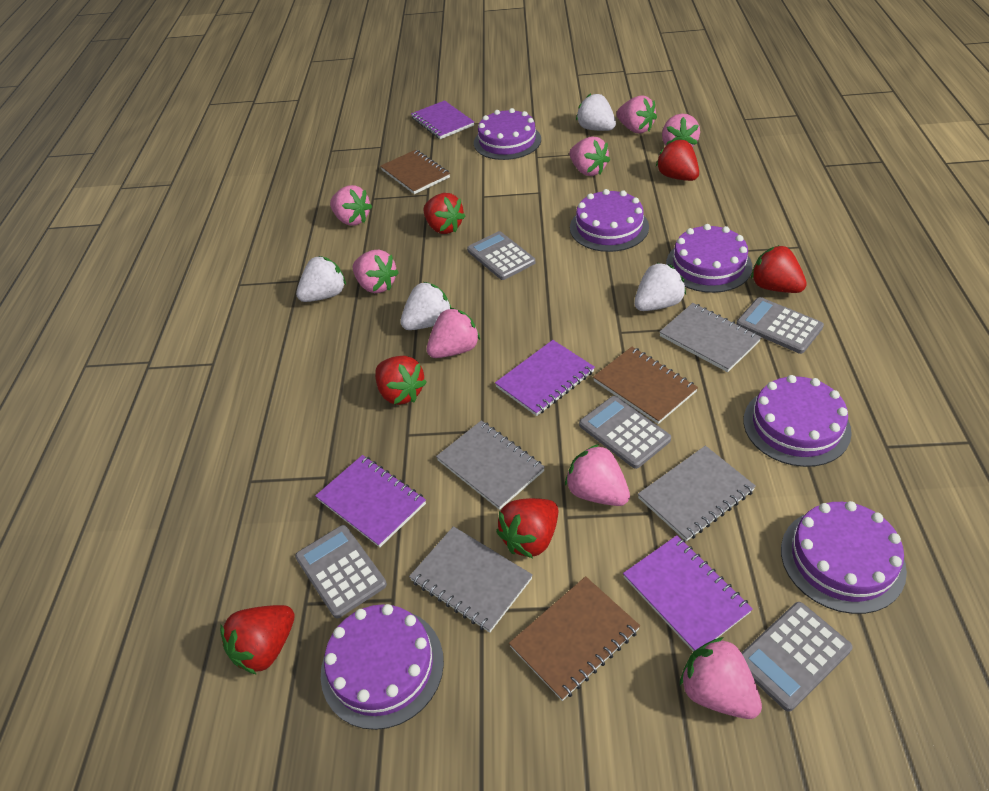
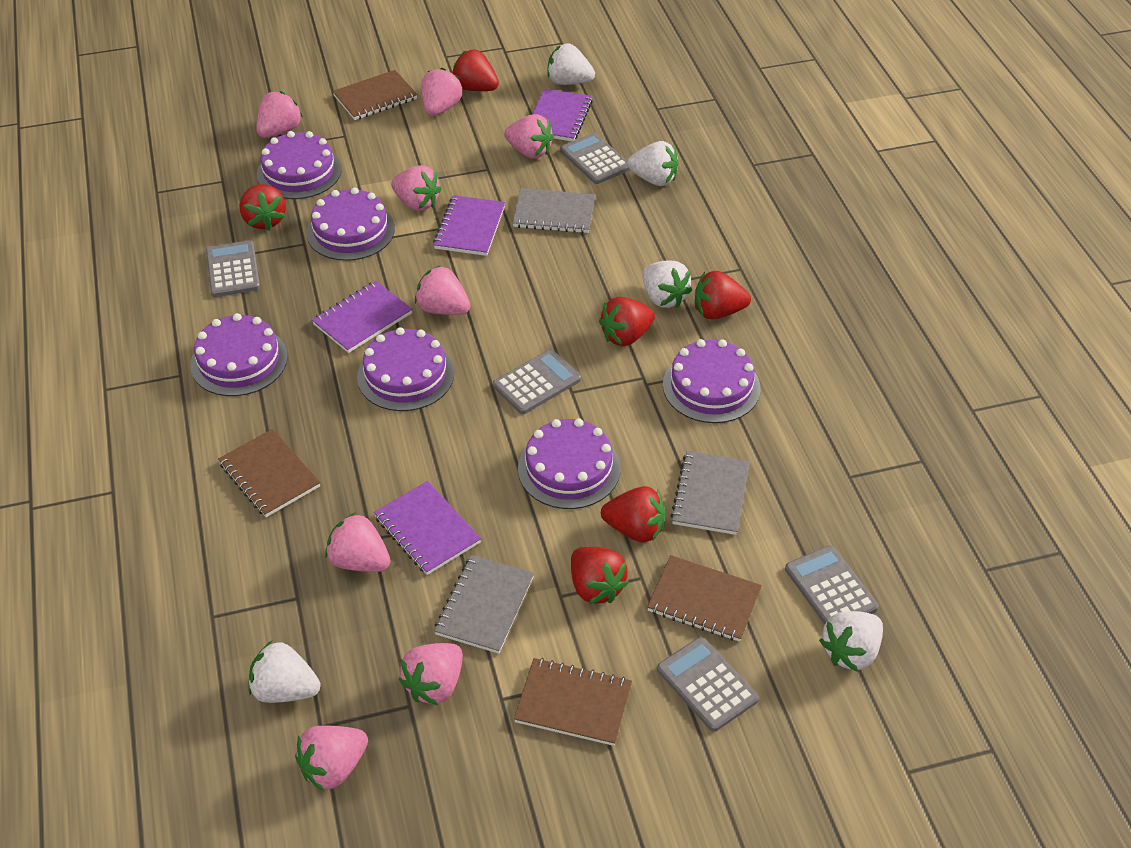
brown notebook: [380,150,450,194] [509,576,640,701] [593,347,698,424] = 3 -> [218,429,320,517] [332,70,417,120] [514,658,632,746] [647,555,762,642] = 4
grey notebook: [409,526,533,633] [436,420,545,510] [638,446,756,541] [660,303,761,372] = 4 -> [434,555,534,654] [512,188,595,233] [670,451,750,535] = 3
white strawberry: [296,256,346,302] [400,282,451,330] [576,94,616,131] [634,263,686,311] = 4 -> [248,641,321,703] [547,43,595,85] [627,141,678,186] [643,260,692,308] [819,611,883,672] = 5

